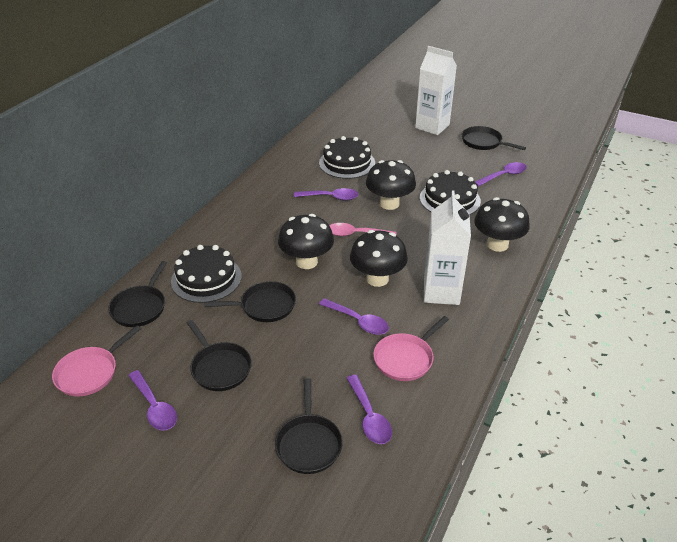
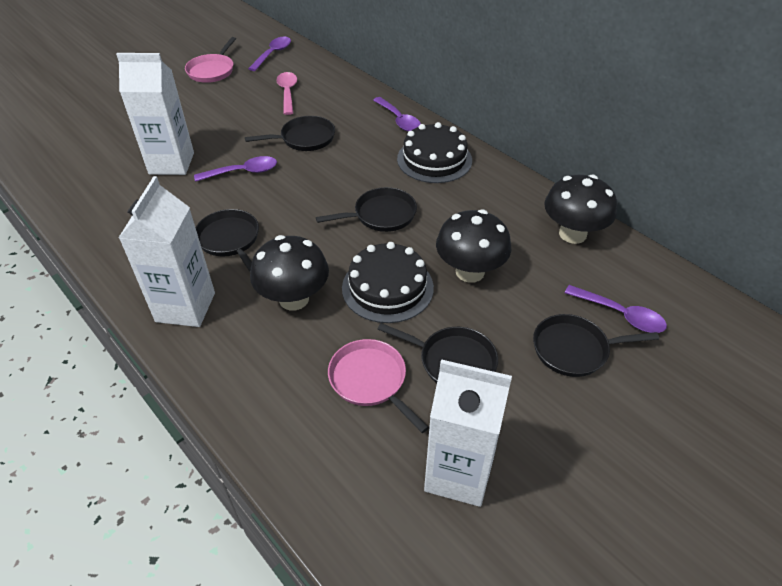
black cake: [171,245,242,303] [319,136,375,179] [420,170,481,215] = 3 -> [342,242,434,323] [397,122,472,183] = 2
black mushroom: [278,214,334,269] [350,230,408,287] [366,160,416,210] [474,197,530,252] = 4 -> [250,235,329,310] [436,209,511,283] [544,174,617,244] = 3
purple spoon: [128,370,177,430] [294,188,359,201] [319,298,389,335] [346,375,392,444] [475,162,527,187] = 5 -> [194,156,277,182] [248,37,291,71] [373,97,421,132] [565,285,667,333] = 4
white carton: [415,46,457,135] [424,190,471,305] = 2 -> [116,53,194,175] [119,176,215,327] [424,359,512,507] = 3

